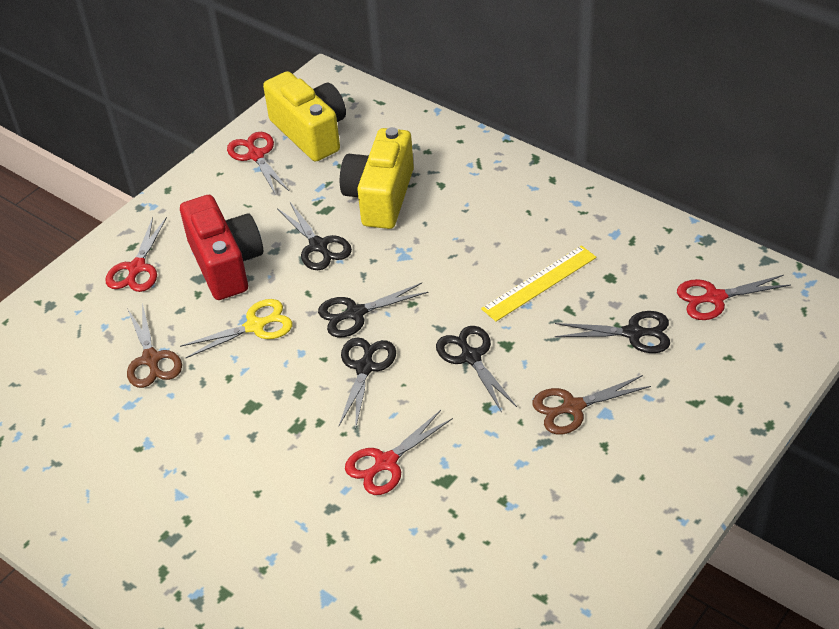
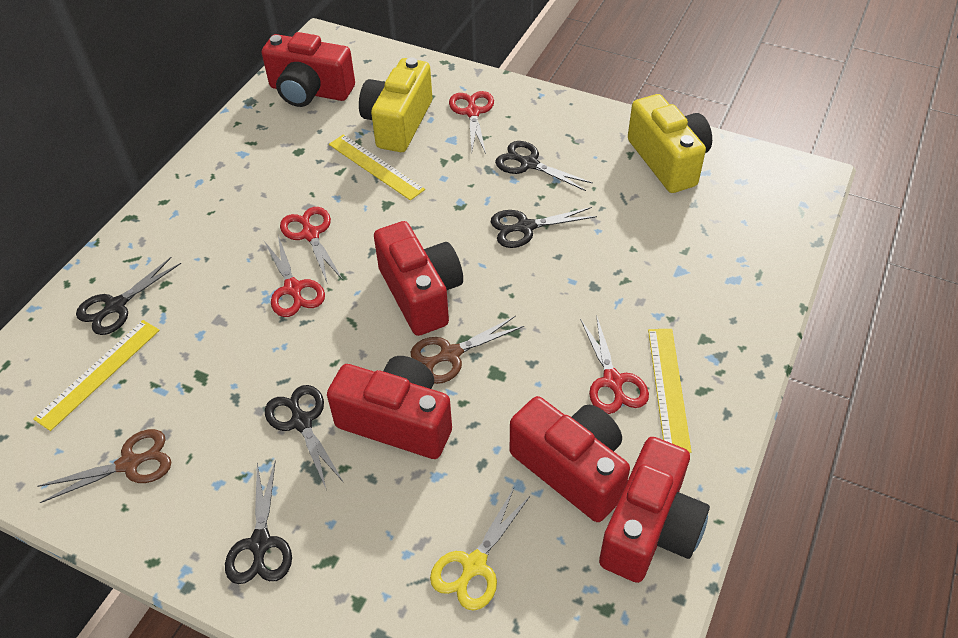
red camera: [180,195,263,300] = 1 -> [262,32,355,107] [327,356,452,459] [374,221,463,336] [510,396,630,522] [599,437,710,583] = 5
yellow ruler: [481,245,597,322] = 1 -> [33,320,160,431] [329,134,425,200] [648,329,692,453] = 3

